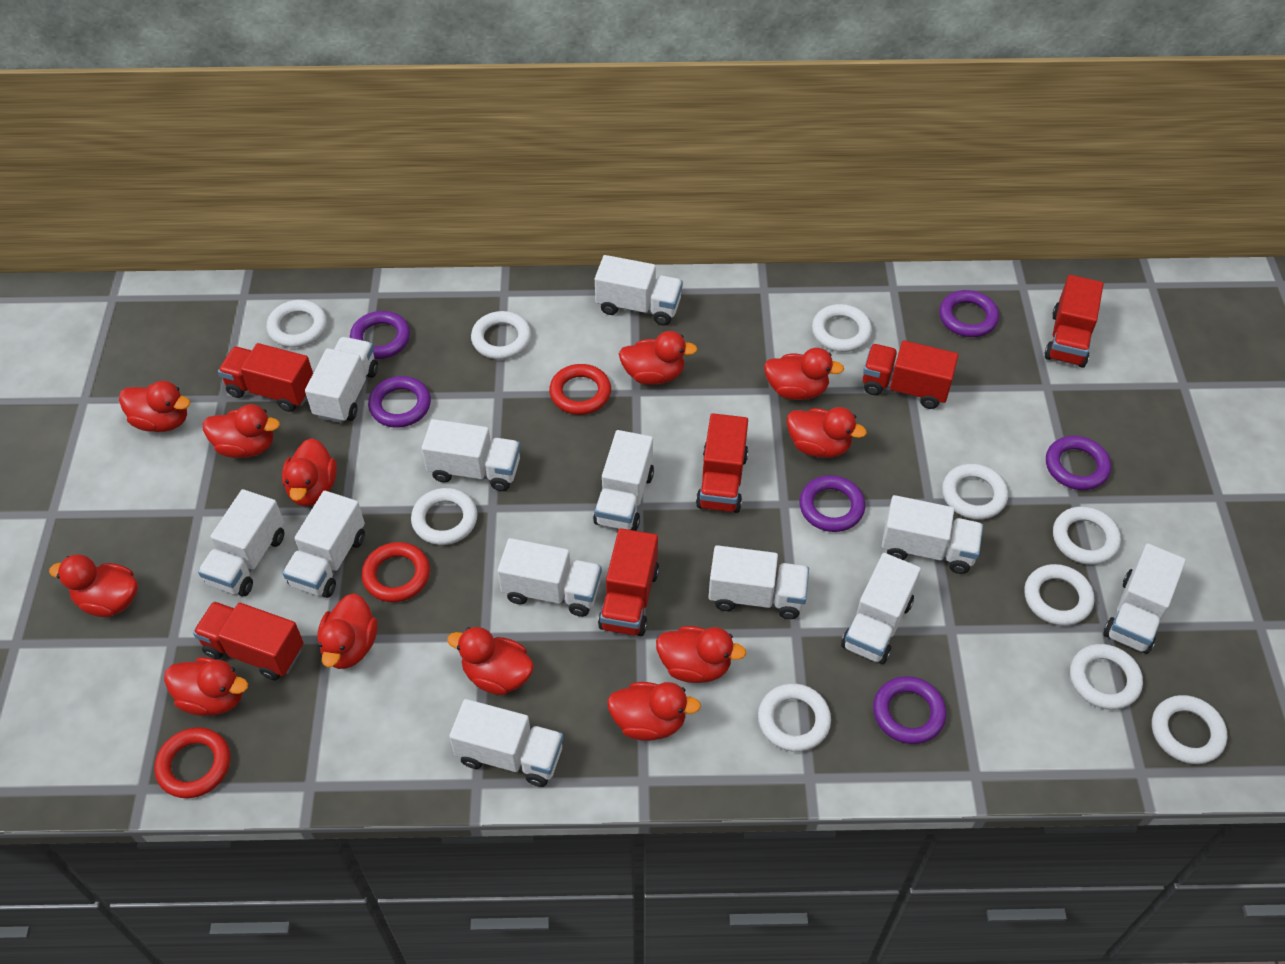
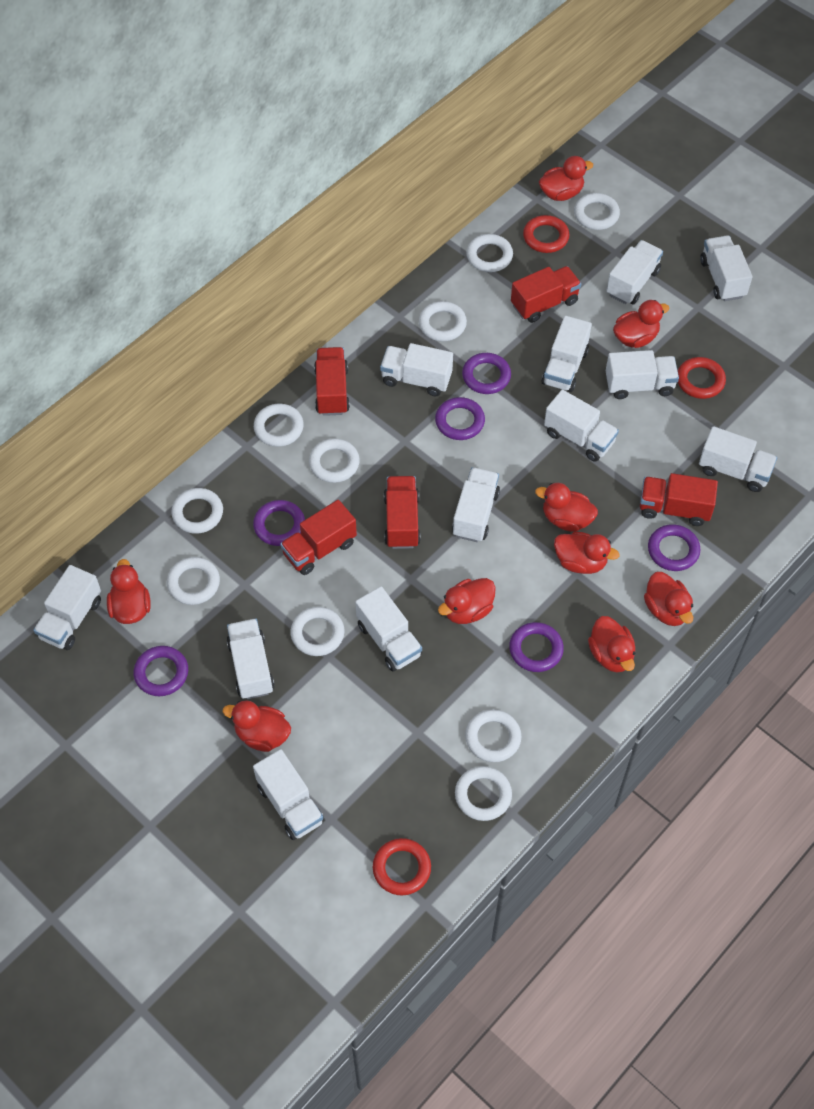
red duck: [49,554,138,617] [119,381,190,432] [164,657,248,716] [203,404,280,458] [282,438,337,506] [317,593,377,669] [447,627,534,695] [607,682,701,741] [619,331,697,385] [656,626,746,683] [764,348,844,400] [787,407,867,458] = 12 -> [107,559,151,624] [223,701,291,752] [438,578,496,624] [535,483,598,532] [539,156,593,201] [554,532,619,574] [588,616,635,672] [613,300,670,348] [644,572,693,626] = 9
red truck: [193,601,304,680] [218,343,313,412] [598,528,659,636] [696,413,748,513] [863,340,958,409] [1044,275,1104,368] = 6 -> [280,500,357,575] [314,347,350,416] [384,476,421,549] [511,266,581,323] [640,473,718,526] = 5

